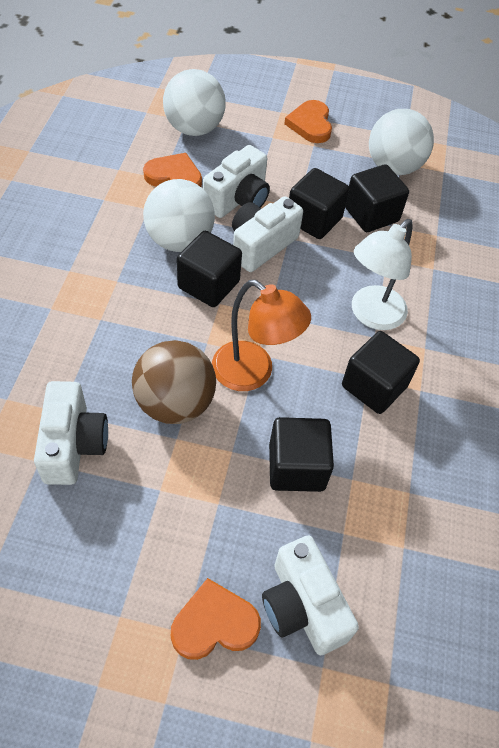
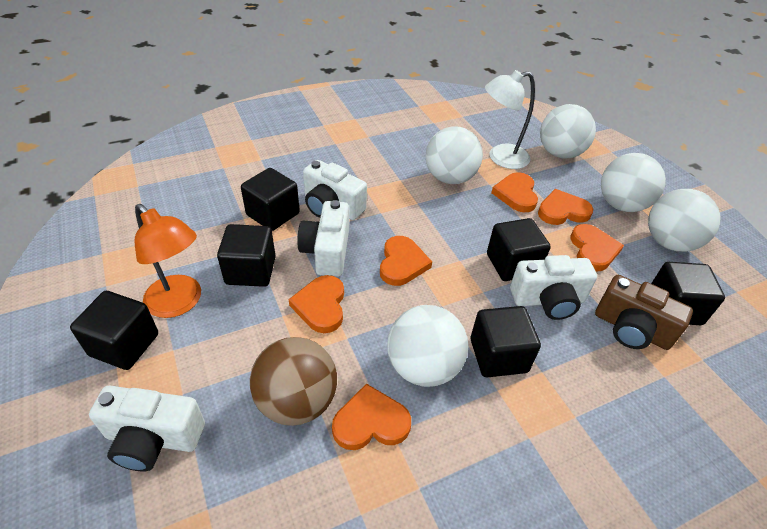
black cube: [177,231,242,307] [269,417,334,492] [289,168,349,239] [342,331,420,414] [345,164,409,232] = 5 -> [70,291,158,370] [217,224,276,287] [241,168,300,231] [471,306,541,378] [487,218,551,281] [651,262,725,325] = 6
brown camera: none = 0 -> [595,275,693,350] = 1
orange heart: [143,153,202,187] [171,578,261,660] [284,100,332,143] = 3 -> [289,275,344,333] [332,384,411,450] [380,236,432,286] [491,172,538,212] [538,189,594,225] [571,224,624,272] = 6
white ball: [143,179,215,252] [163,69,226,136] [369,109,434,175] = 3 -> [387,305,469,387] [425,127,483,184] [540,104,596,158] [601,153,666,212] [648,189,720,252] = 5

